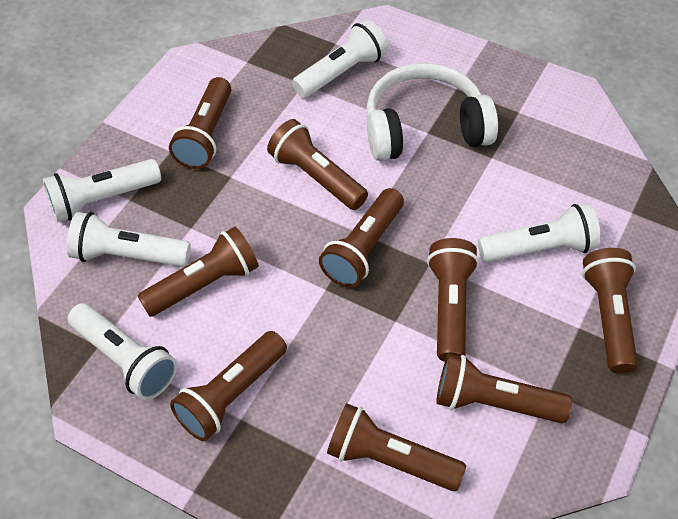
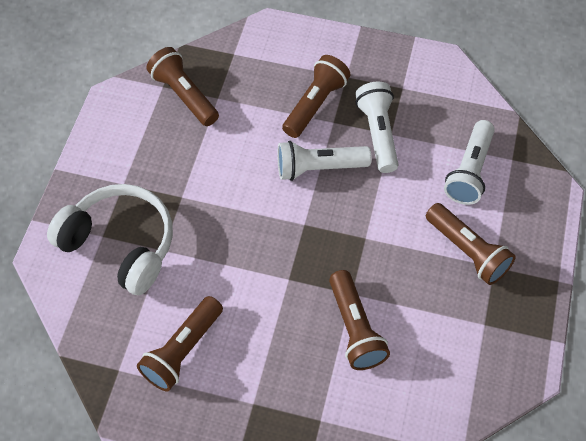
brown flashlight: [138,227,259,317] [169,77,231,169] [170,331,287,441] [267,119,368,210] [319,188,404,287] [327,403,466,491] [427,238,479,362] [436,354,572,423] [582,248,638,374] = 9 -> [137,296,223,392] [147,47,219,126] [282,55,351,138] [329,270,390,370] [426,203,516,285] = 5
white flashlight: [43,159,161,222] [67,212,191,267] [68,303,177,400] [292,19,388,98] [478,203,601,262] = 5 -> [277,141,372,181] [355,81,398,173] [444,120,495,205] = 3

